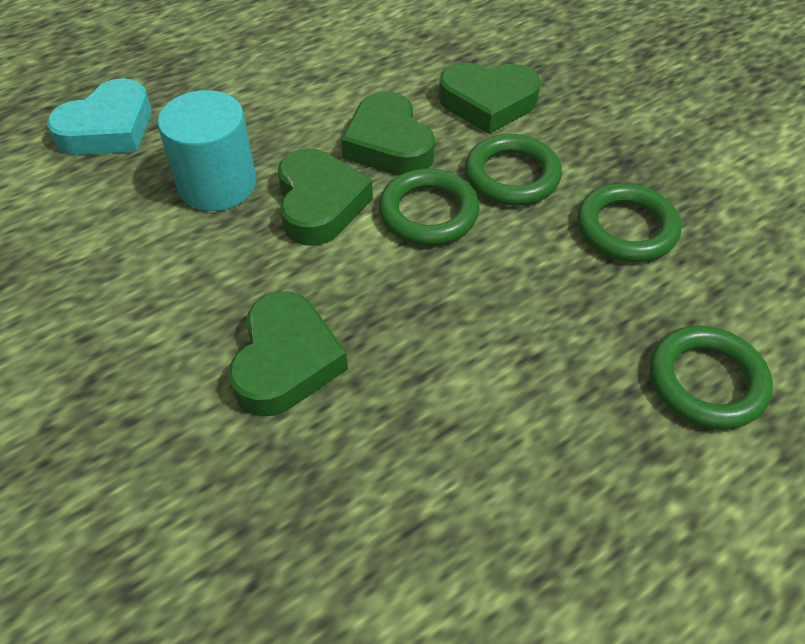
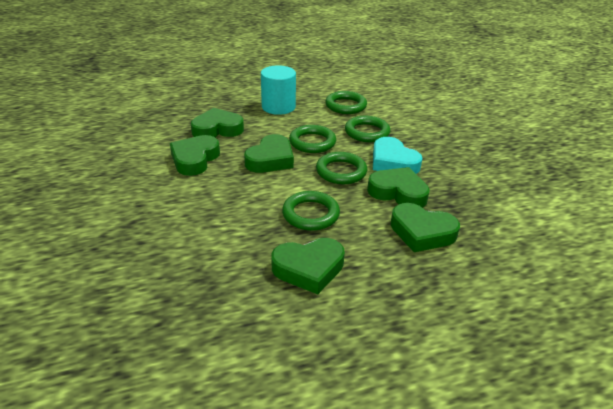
green heart: [228,292,348,416] [278,148,373,246] [341,91,435,175] [439,62,541,134] = 4 -> [170,135,220,176] [191,108,244,137] [244,134,294,173] [271,238,345,294] [367,167,430,208] [390,203,460,252] = 6
green ring: [379,169,480,245] [465,134,562,206] [577,183,681,262] [649,325,773,430] = 4 -> [282,191,340,231] [289,125,336,153] [316,152,367,184] [325,91,367,114] [345,116,391,142] = 5

